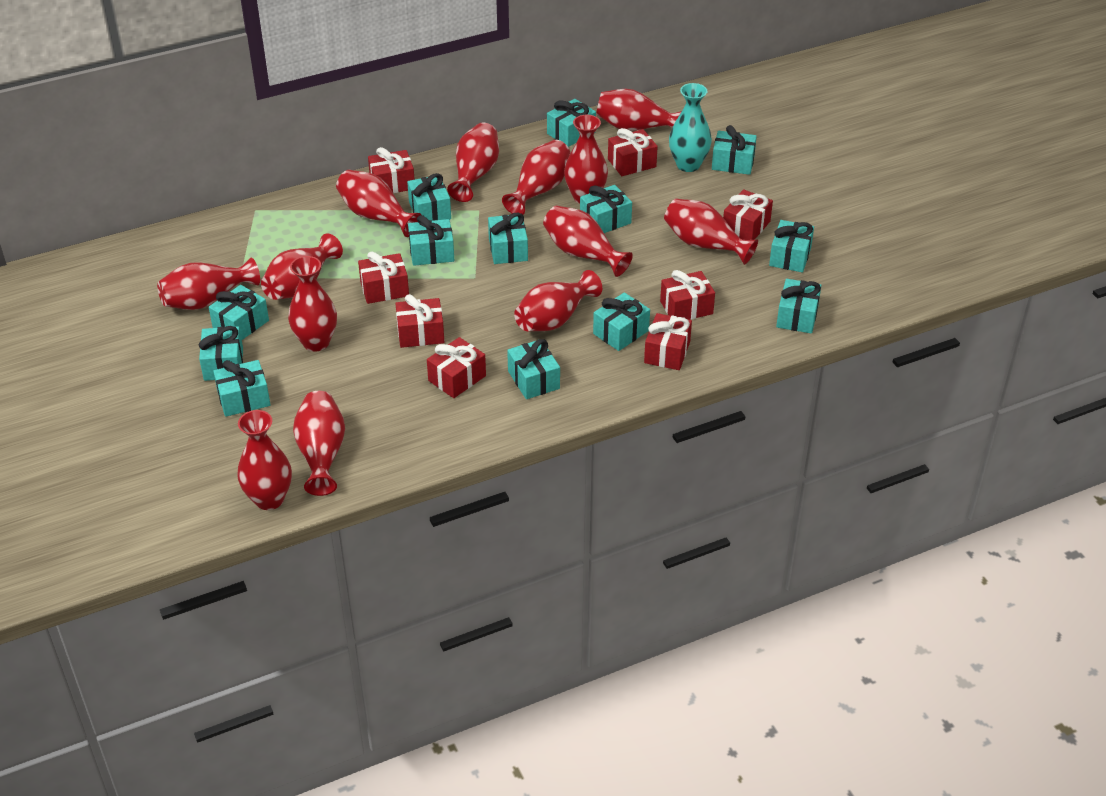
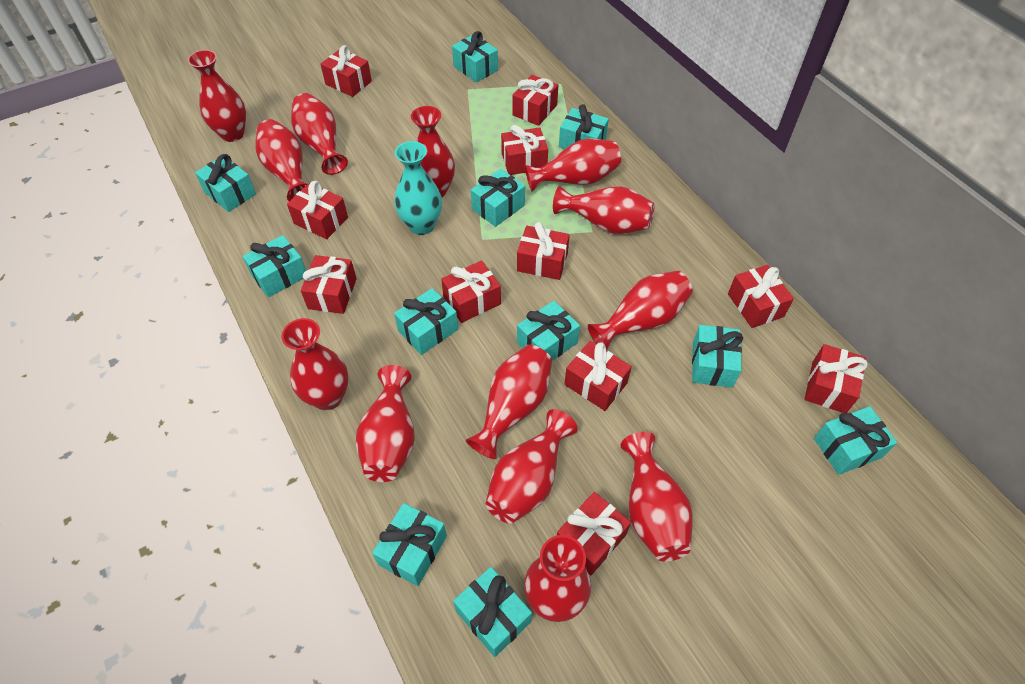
red gift: [358,251,409,304] [368,147,415,193] [395,294,444,348] [427,337,486,398] [608,128,658,176] [644,313,692,370] [660,270,715,320] [723,189,773,240] = 8 -> [287,181,348,239] [301,255,357,314] [320,45,372,97] [441,260,501,323] [501,125,548,175] [512,75,558,126] [517,222,570,280] [557,492,631,576] [564,341,632,411] [728,265,794,328] [805,344,868,413] = 11
turquoise gift: [199,326,243,381] [209,285,269,340] [213,360,271,417] [407,173,451,221] [408,215,454,266] [488,212,528,264] [507,339,560,399] [547,99,596,147] [580,185,632,233] [593,292,650,351] [712,125,757,175] [769,220,814,272] [776,279,821,333] = 13 -> [195,154,256,212] [243,235,306,297] [372,503,447,586] [394,288,458,355] [452,31,498,82] [453,567,532,657] [471,169,525,227] [517,301,580,361] [559,104,609,149] [692,325,743,388] [814,406,897,475] = 11

